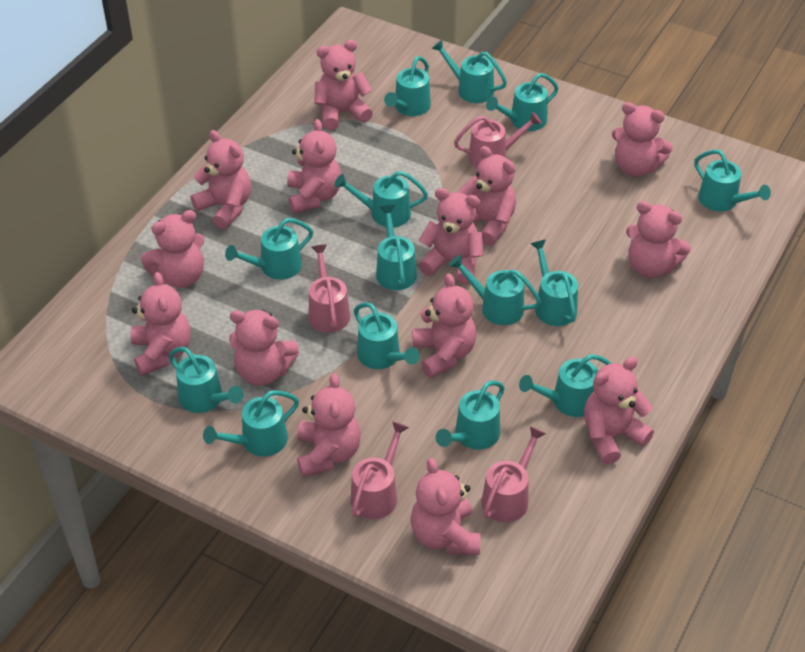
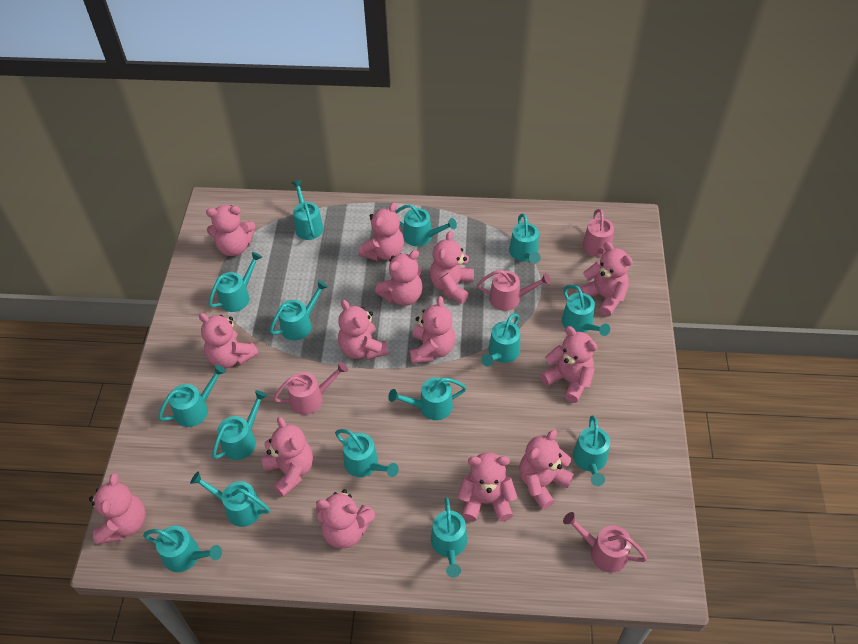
turquoise watering can: [169,347,243,413] [203,390,299,457] [225,218,313,280] [334,171,428,227] [354,302,420,369] [376,205,417,290] [384,56,431,116] [432,40,507,103] [436,381,505,450] [449,255,541,325] [486,73,559,131] [519,354,612,417] [530,239,578,326] [694,150,771,211] = 14 -> [143,526,222,572] [158,365,226,427] [190,472,270,527] [209,252,262,312] [212,390,267,460] [270,280,328,340] [292,180,324,240] [335,429,399,477] [388,377,467,420] [395,204,457,246] [431,497,467,578] [481,313,520,367] [509,214,541,264] [562,285,610,336] [573,415,610,486] = 15

